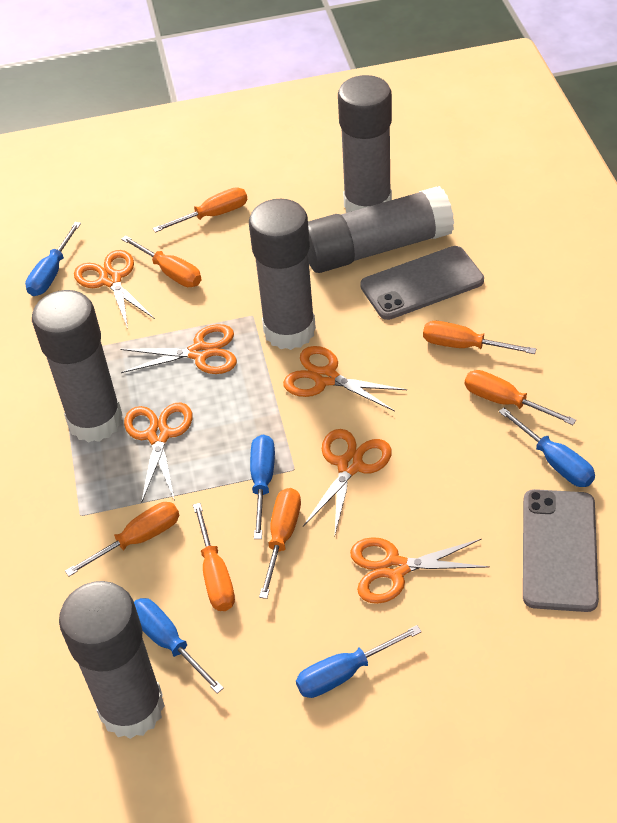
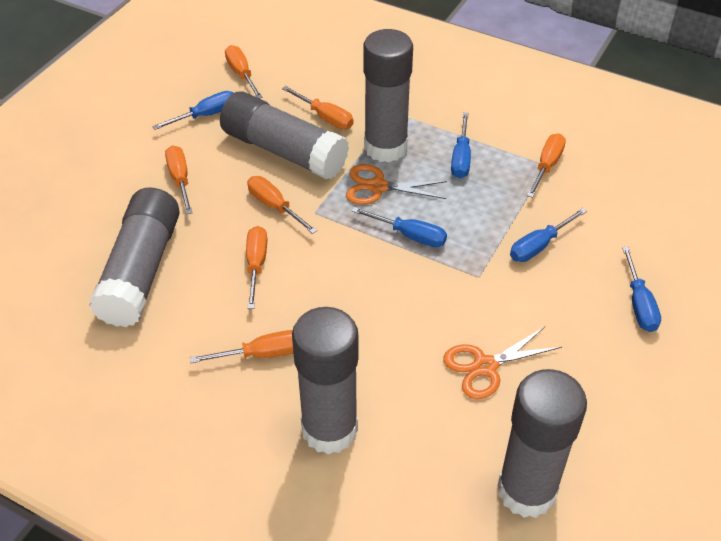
grey phone: [360,246,484,320] [523,489,599,612] = 2 -> none = 0
orange scissors: [74,250,155,328] [120,324,237,374] [124,403,192,503] [283,346,407,411] [303,429,392,537] [350,537,490,604] = 6 -> [346,164,447,205] [443,327,562,399] = 2

